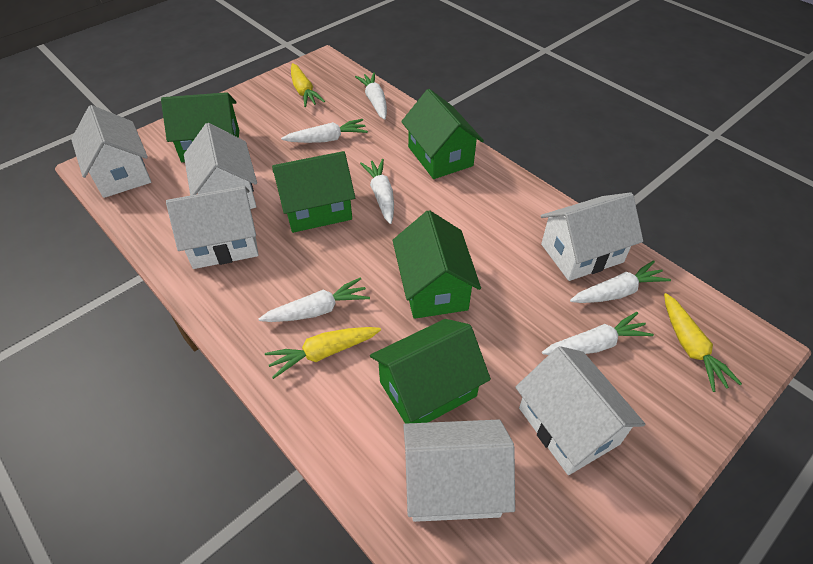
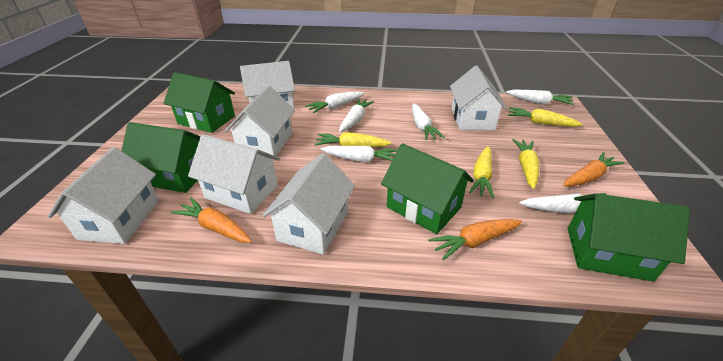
green house: [161,92,239,162] [272,151,355,233] [370,319,491,424] [393,210,481,319] [401,89,484,179] = 5 -> [121,122,200,193] [164,72,235,133] [381,144,474,234] [567,193,690,282] = 4
orange carrot: none = 0 -> [171,198,252,243] [428,219,522,260] [563,152,625,186] = 3
yellow carrot: [265,327,381,379] [291,63,325,107] [664,293,742,392] = 3 -> [315,132,391,147] [469,146,494,198] [508,107,583,127] [512,139,539,189] = 4

